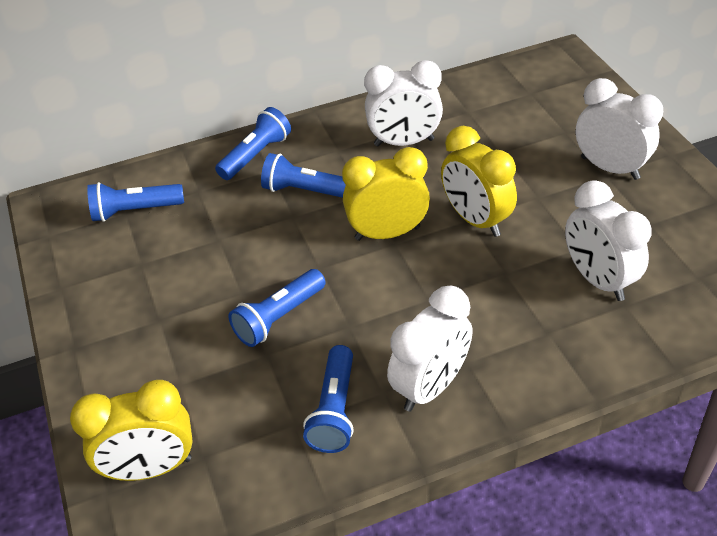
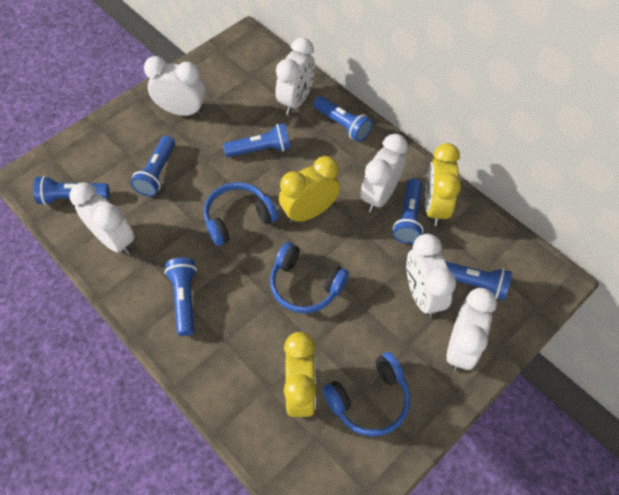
blue flashlight: [87,182,184,222] [215,107,291,180] [229,269,326,347] [261,153,346,198] [303,345,354,453] = 5 -> [33,176,109,205] [131,136,175,197] [164,258,197,336] [223,123,291,157] [313,96,373,142] [393,178,424,244] [445,261,512,300] = 7
blue headphones: none = 0 -> [204,182,278,246] [270,242,349,314] [323,352,410,437] = 3
white clock: [364,60,443,146] [387,286,473,412] [565,180,652,301] [575,78,663,180] = 4 -> [69,183,134,255] [144,56,206,116] [276,37,315,115] [361,134,408,212] [406,234,456,318] [447,288,497,371] = 6

